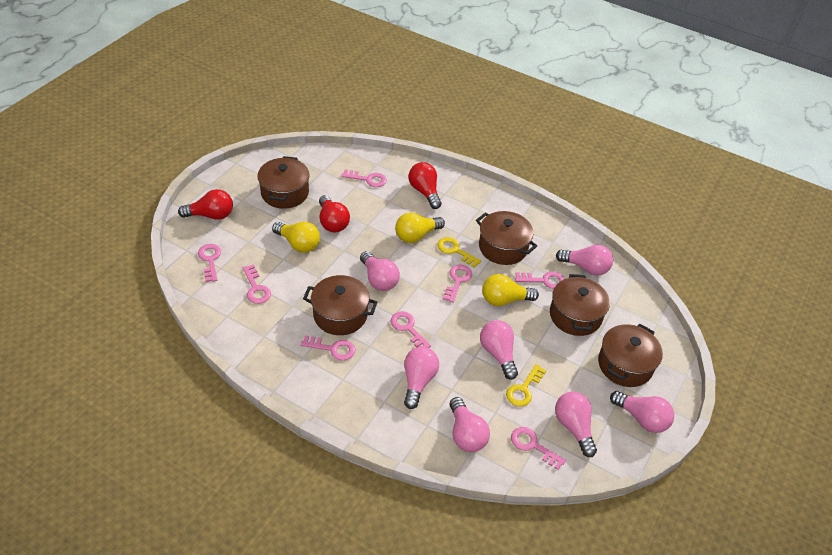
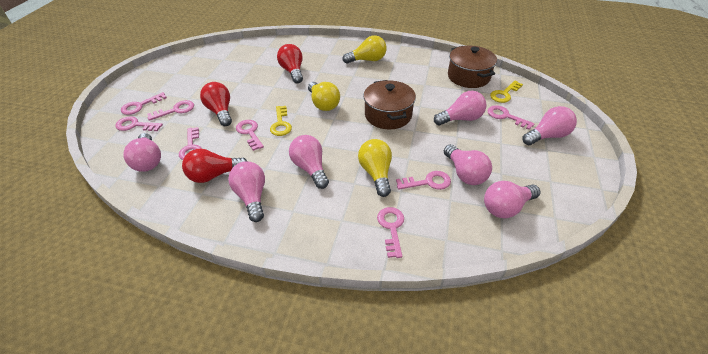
brown pot: [257,156,310,209] [303,275,377,335] [476,211,537,265] [550,274,610,336] [598,324,663,387] = 5 -> [363,80,416,129] [448,46,497,88] = 2

